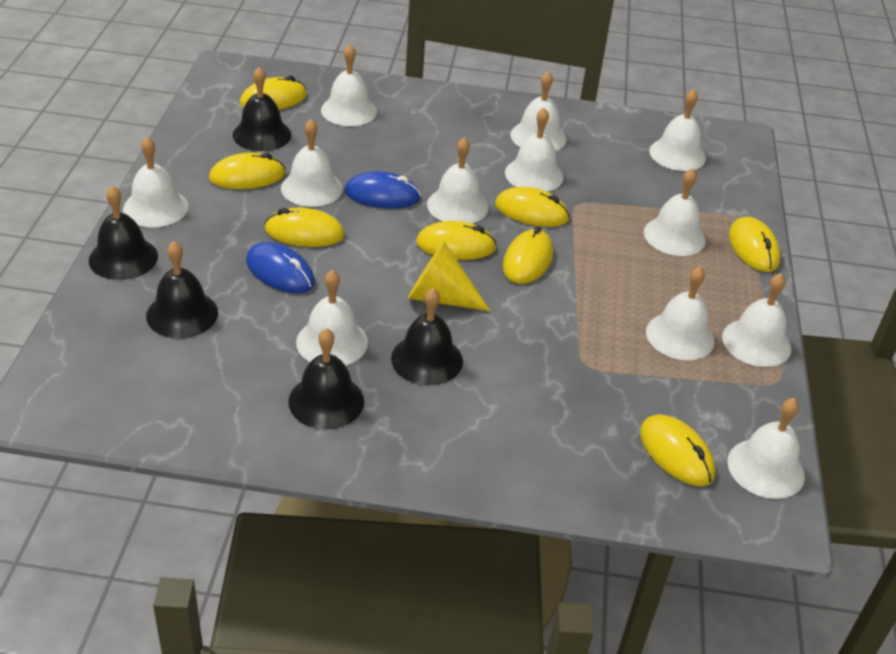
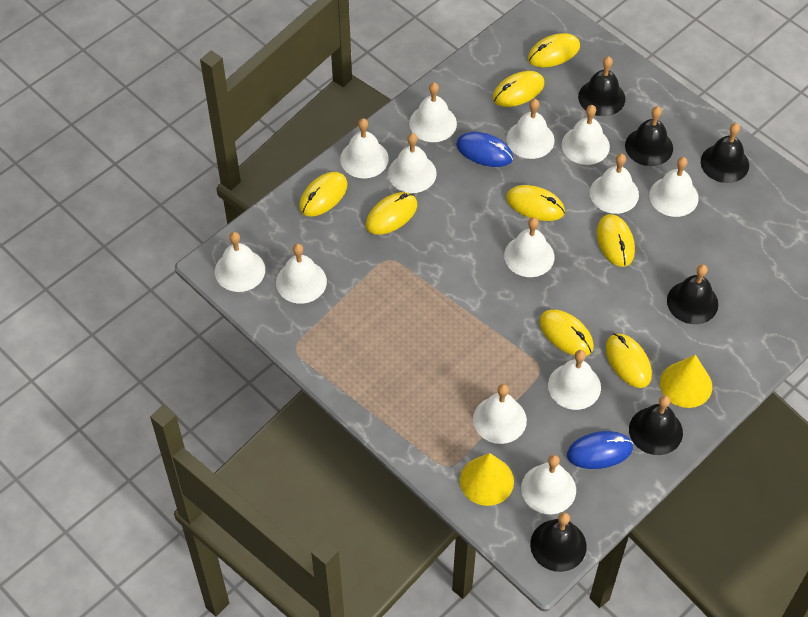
black bell: [89,186,158,280] [146,241,218,338] [233,67,291,151] [288,328,364,429] [391,288,463,385] = 5 -> [530,512,587,572] [578,56,625,116] [625,106,673,166] [629,395,683,455] [667,264,718,324] [701,123,749,183] = 6
white bell: [123,137,188,227] [281,119,343,207] [296,270,368,366] [321,45,377,126] [427,137,488,223] [505,108,564,192] [510,71,567,151] [644,168,706,256] [646,266,715,360] [649,89,706,171] [722,273,791,367] [727,398,805,499] = 12 -> [215,232,265,292] [276,244,327,304] [340,118,389,178] [388,133,437,193] [409,82,457,142] [473,384,527,444] [504,217,554,277] [507,99,555,159] [521,455,576,514] [548,350,601,410] [562,105,610,165] [590,154,639,214] [649,157,699,217] = 13
yellow cone: [408,241,490,311] = 1 -> [460,453,514,506] [660,355,712,408] = 2

